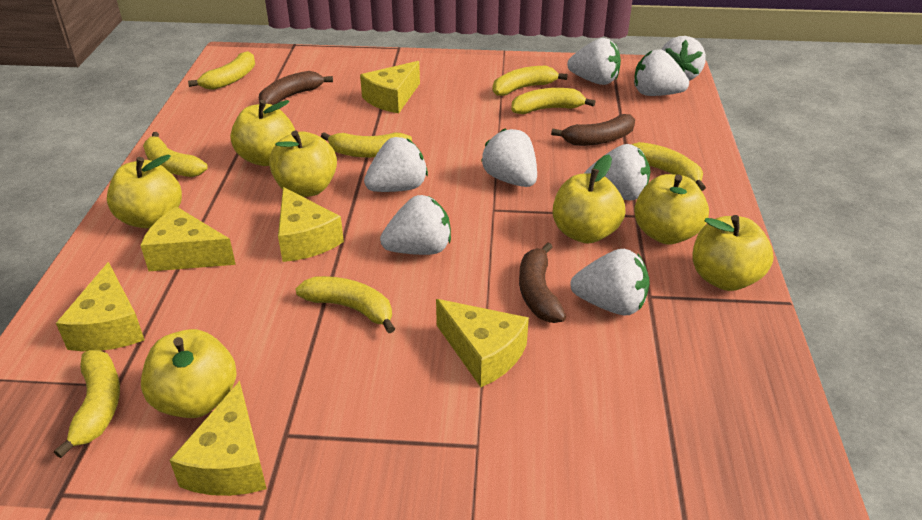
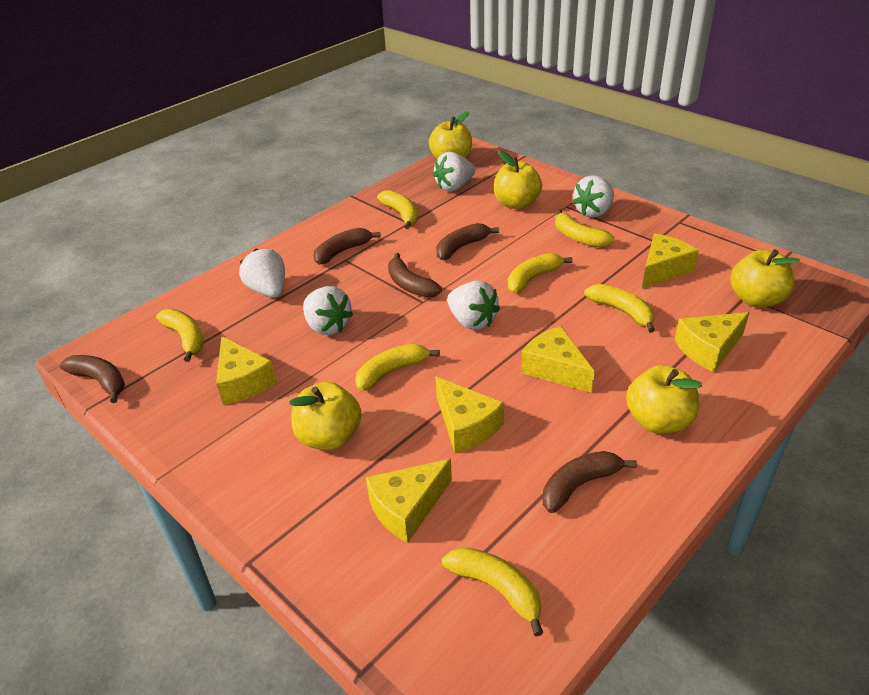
brown banana: [259,71,333,105] [519,242,566,323] [551,114,635,146] = 3 -> [60,355,125,403] [313,228,381,264] [388,253,442,298] [436,223,499,260] [543,451,637,513] = 5
white strawberry: [364,137,428,192] [380,195,451,255] [481,128,537,187] [567,38,621,85] [570,249,650,315] [585,144,650,200] [634,49,689,96] [661,36,706,81] = 8 -> [239,249,285,297] [303,286,353,335] [433,152,475,192] [447,281,500,330] [572,175,614,218] = 5
yellow apple: [107,154,182,229] [141,329,237,418] [230,100,295,166] [269,131,337,197] [553,155,625,244] [634,174,709,245] [692,215,774,291] = 7 -> [290,382,362,450] [429,111,472,159] [494,151,542,209] [626,365,702,434] [730,250,800,307] = 5
yellow banana: [54,350,120,458] [143,132,208,177] [188,51,255,90] [296,276,395,333] [321,132,412,158] [493,66,568,96] [511,88,595,114] [631,142,706,191] = 8 -> [156,309,204,362] [355,344,440,391] [377,190,418,229] [442,547,543,637] [508,253,573,293] [555,209,615,247] [584,284,655,333] = 7

